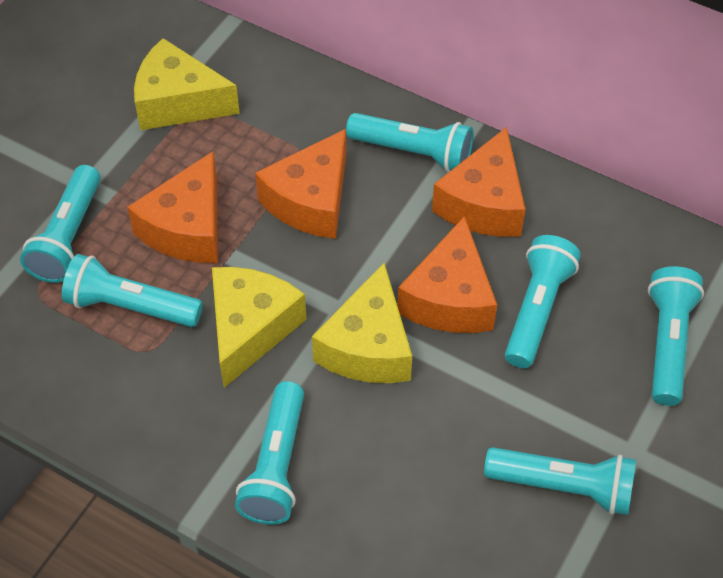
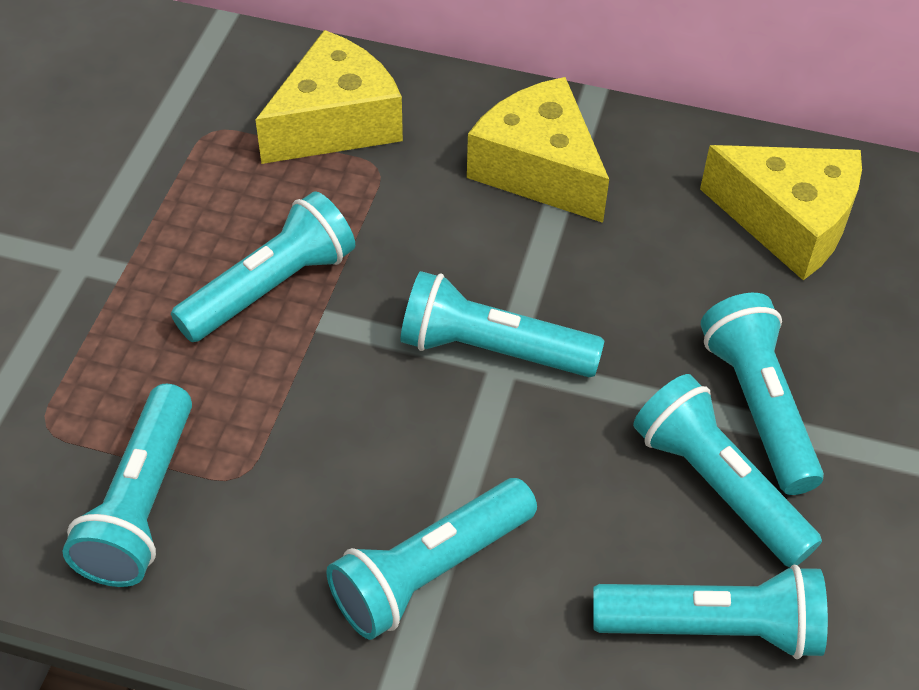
orange cheese: [127,151,218,263] [255,129,346,239] [397,216,497,333] [432,127,526,237] = 4 -> none = 0

